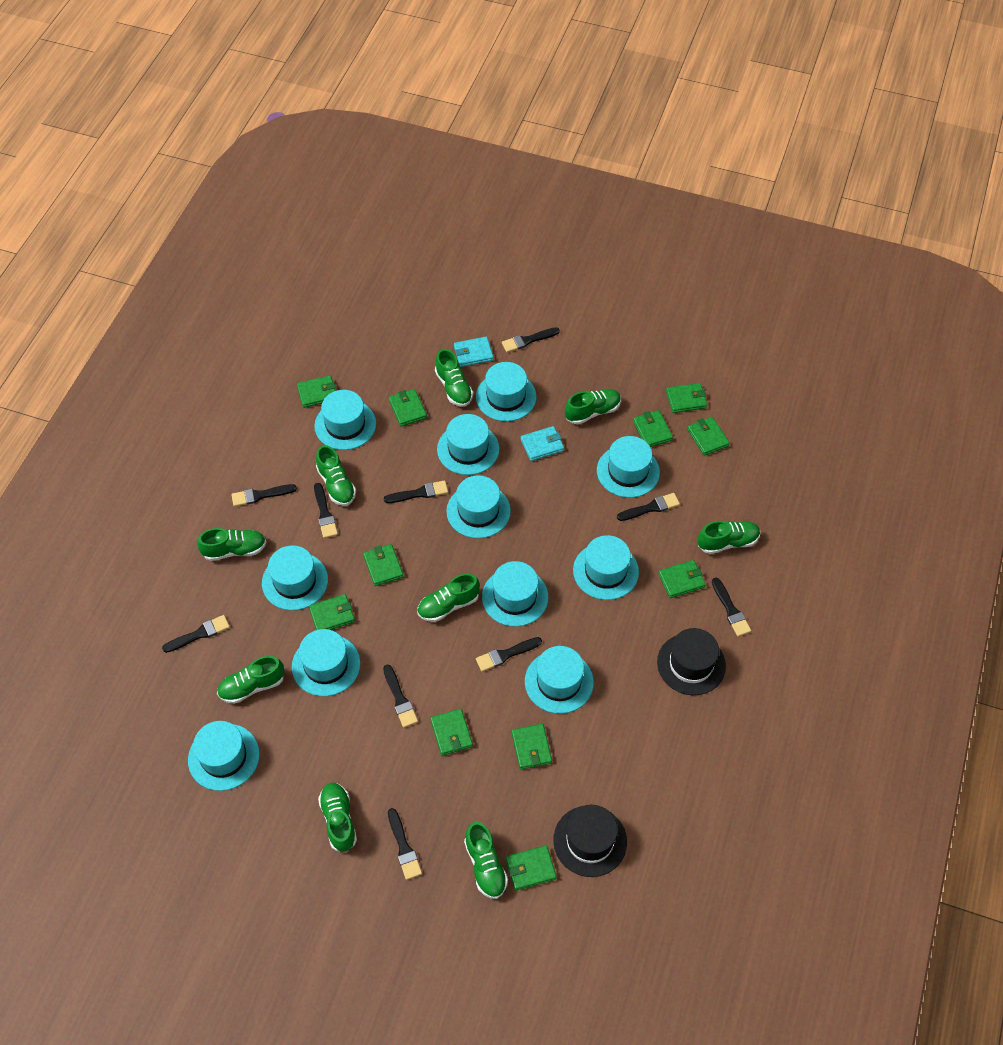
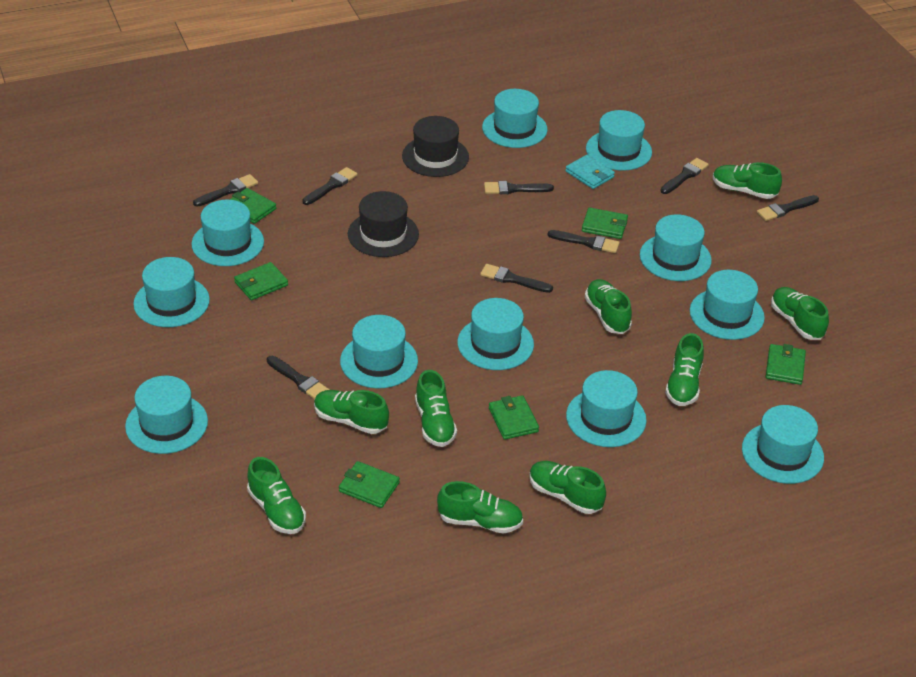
black brush: [162,615,230,653] [231,484,297,507] [314,483,338,538] [383,665,418,728] [384,480,448,503] [388,808,422,880] [476,637,542,672] [502,327,560,352] [617,493,680,521] [712,578,751,637] = 10 -> [193,174,258,207] [267,356,330,399] [303,167,358,205] [480,264,553,293] [484,181,554,194] [548,230,620,253] [660,158,709,194] [757,195,819,221] = 8
green wallet: [297,376,336,408] [309,594,355,630] [363,544,404,586] [389,389,427,426] [430,709,473,756] [506,845,557,891] [512,724,552,769] [633,410,673,447] [658,560,706,598] [666,383,707,413] [687,417,730,456] = 11 -> [229,188,276,224] [234,262,288,300] [339,461,400,508] [489,395,539,440] [582,207,628,239] [766,344,806,385] = 6
turquoise wallet: [454,337,494,367] [521,426,564,461] = 2 -> [565,155,615,189] = 1

